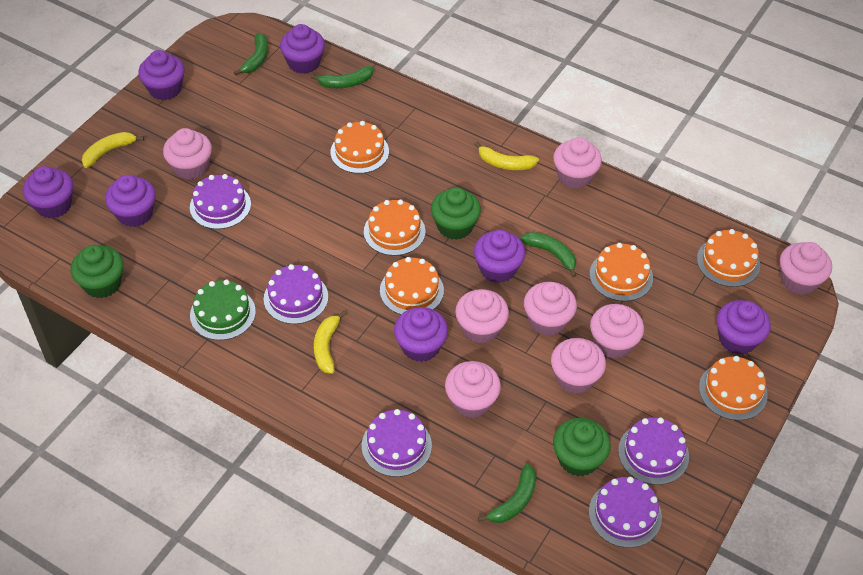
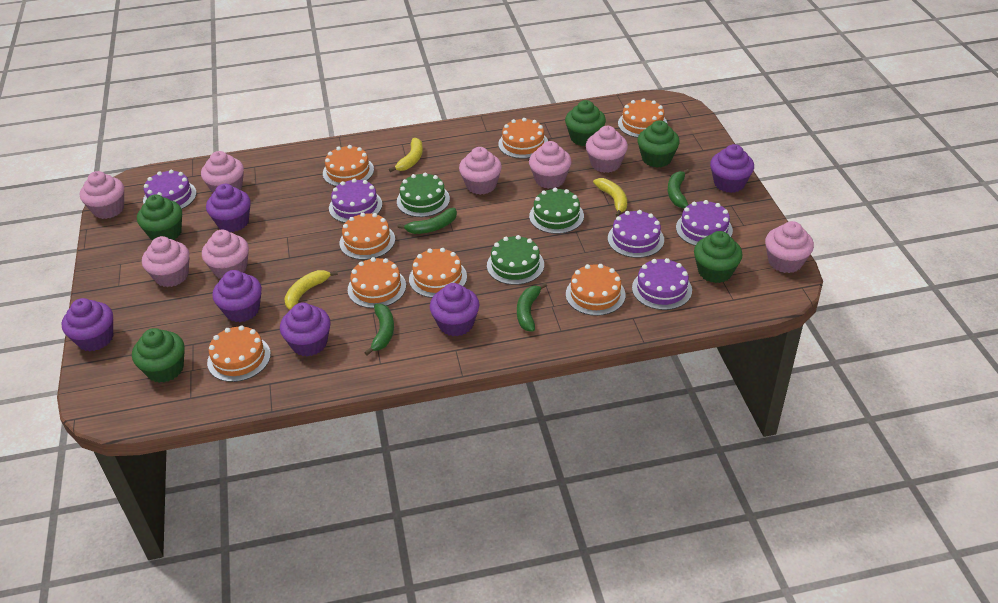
green cake: [190,280,256,340] = 1 -> [397,172,450,217] [487,235,544,285] [529,188,584,234] = 3
green cupcake: [71,245,124,298] [431,187,481,240] [553,418,611,476] = 3 -> [132,328,185,383] [137,194,182,241] [565,100,606,146] [637,120,680,168] [694,231,742,283] = 5
orange cake: [330,121,389,174] [364,200,426,256] [380,257,444,315] [590,243,653,301] [697,229,760,287] [699,356,768,421] = 6 -> [207,325,271,382] [323,145,374,186] [340,213,395,260] [348,257,406,308] [409,248,467,298] [498,118,548,159] [566,264,626,316] [618,98,667,138] = 8
purple cupcake: [23,166,73,218] [105,175,156,227] [138,50,185,100] [280,24,325,74] [394,307,448,362] [474,230,525,283] [717,300,771,355] = 7 -> [61,298,113,352] [206,184,251,232] [212,270,262,322] [280,303,330,356] [430,283,479,336] [710,144,754,193] = 6

